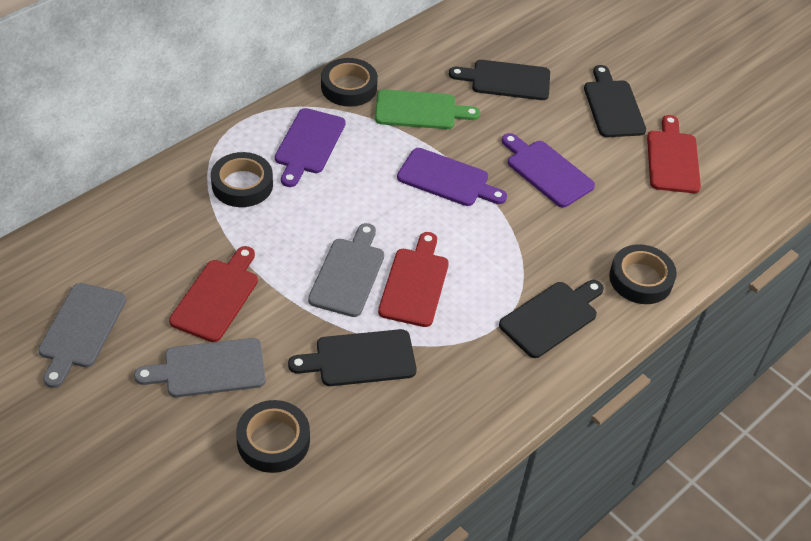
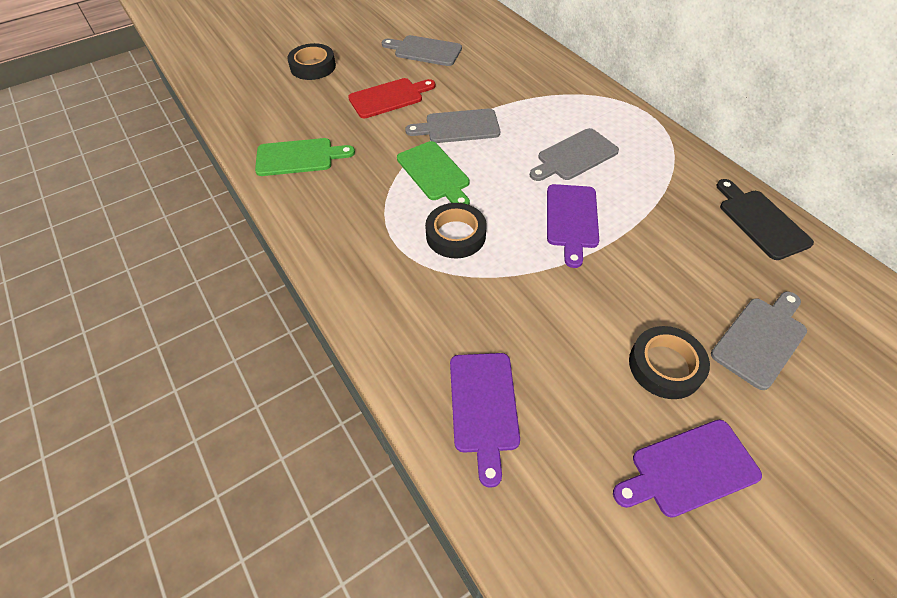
black cutting board: [288,329,417,386] [449,60,550,100] [499,280,604,358] [584,65,646,137] = 4 -> [716,179,814,260] = 1
black tape: [211,152,273,207] [236,400,310,473] [321,58,378,107] [609,244,677,304] = 4 -> [287,43,336,80] [425,203,487,259] [629,326,710,399] = 3
green cutting board: [375,89,480,129] = 1 -> [255,138,355,176] [397,141,470,205] = 2
grey cutting board: [38,283,126,388] [134,338,266,397] [308,223,384,317] = 3 -> [382,35,462,66] [405,109,500,143] [530,128,619,181] [711,292,807,390] = 4
red cutting board: [169,246,258,342] [378,232,449,327] [647,115,701,193] = 3 -> [348,78,435,118] = 1

